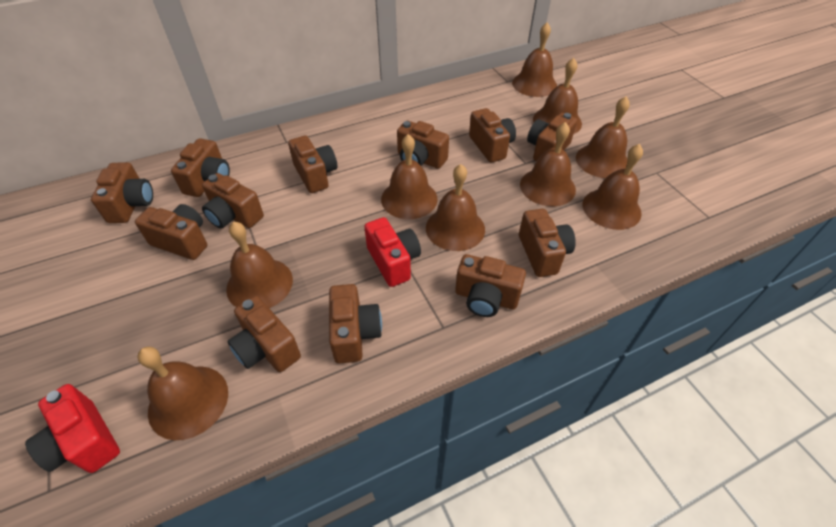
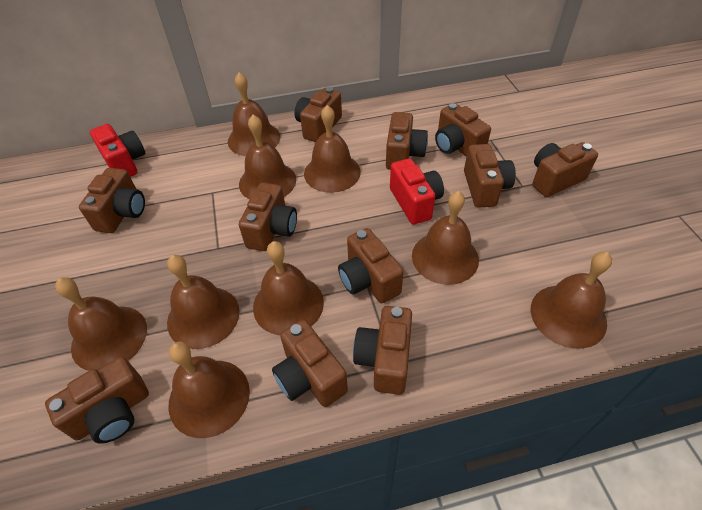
brown camera: [91,162,153,223] [135,204,207,260] [171,138,230,197] [202,173,264,228] [227,296,301,372] [288,136,338,193] [329,284,382,364] [397,121,449,169] [455,254,526,317] [469,108,516,162] [519,209,576,277] [527,113,577,161] = 12 -> [45,357,149,444] [79,168,145,233] [239,182,297,251] [272,320,348,407] [295,87,342,142] [338,228,403,303] [353,306,412,395] [386,112,428,170] [435,103,491,157] [464,144,516,208] [532,142,598,197] = 11

